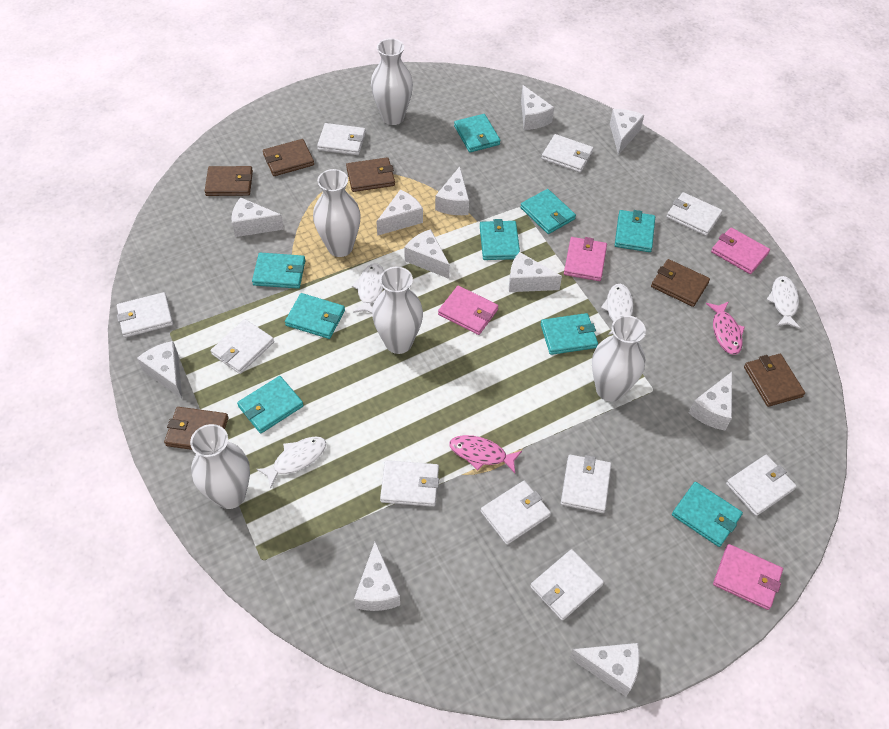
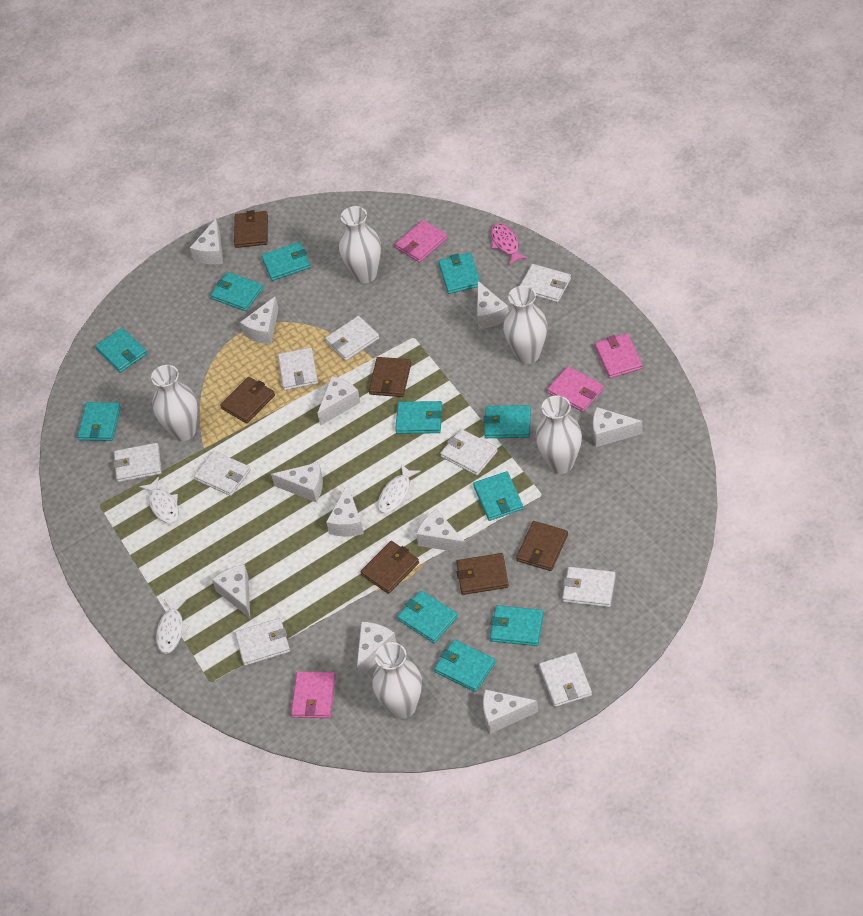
pink fish: [450,435,522,473] [706,302,745,355] = 2 -> [491,223,528,266] = 1
turquoise wallet: [237,376,304,434] [252,253,306,289] [285,293,345,339] [454,114,500,152] [480,219,520,260] [520,189,576,234] [541,313,598,355] [615,210,655,252] [672,482,743,547] = 9 -> [77,402,121,441] [95,328,147,373] [210,272,263,311] [261,242,311,281] [395,401,443,434] [397,590,458,643] [434,639,496,692] [438,253,481,294] [473,471,523,521] [483,405,531,438] [490,605,544,646] = 11
white fish: [257,436,326,489] [352,263,384,313] [601,284,633,335] [766,276,800,329] = 4 -> [139,477,179,524] [156,599,189,654] [378,464,421,514] = 3
white wallet: [117,292,173,338] [211,319,274,374] [317,123,366,155] [380,460,439,507] [481,481,551,545] [530,549,604,621] [542,134,593,173] [561,455,611,513] [666,192,723,236] [726,455,797,516] = 10 -> [113,443,162,482] [194,451,251,496] [235,618,290,666] [278,348,318,390] [325,316,380,361] [440,429,498,476] [520,264,571,302] [539,652,592,707] [562,567,616,607] = 9

